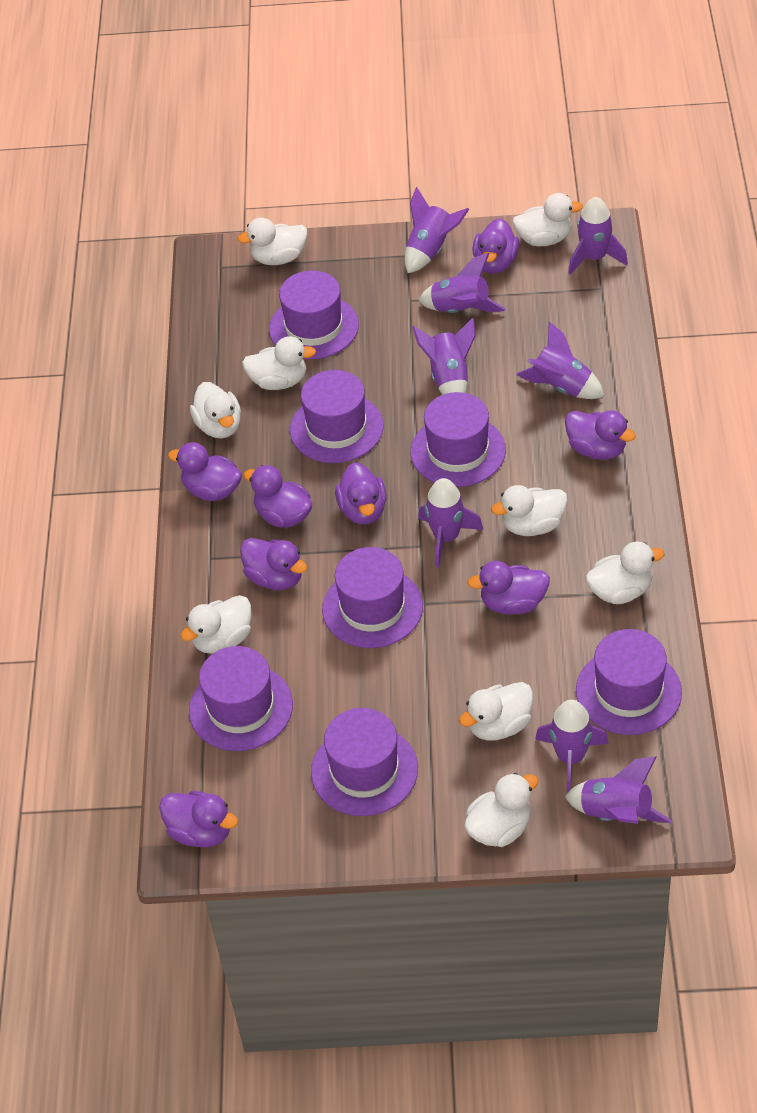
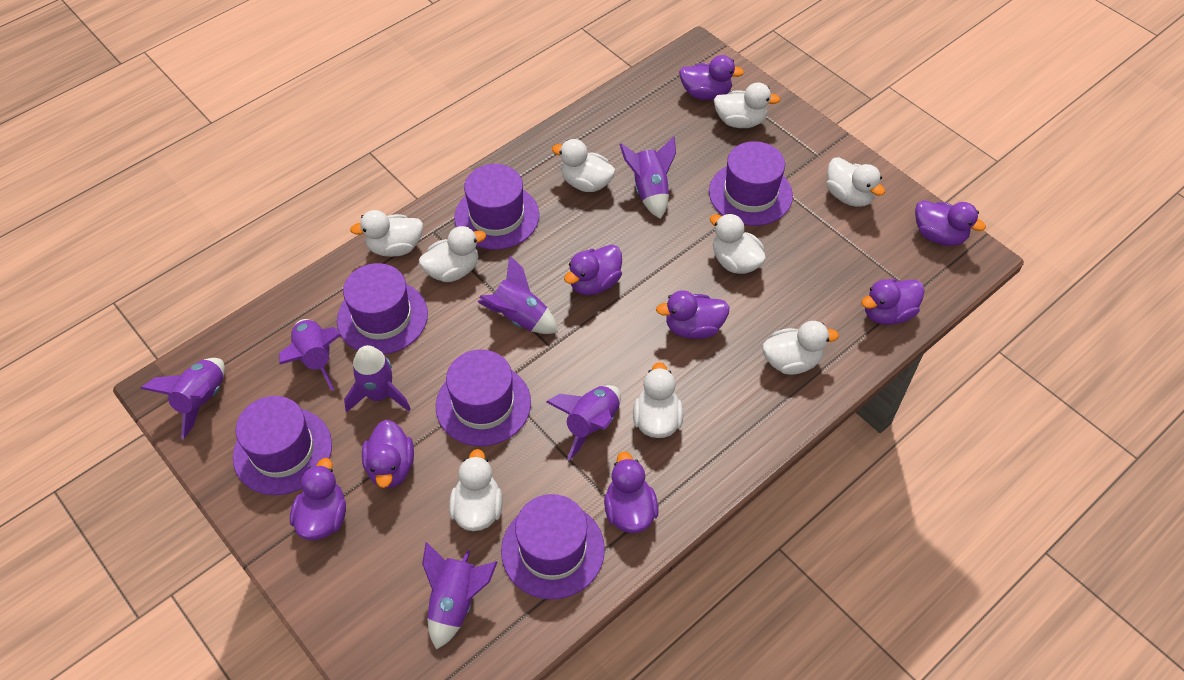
purple hat: [189,646,293,751] [269,271,359,359] [290,370,384,463] [311,708,418,816] [322,547,423,648] [410,392,506,487] [576,629,682,735] = 7 -> [233,396,332,495] [337,263,428,354] [436,349,531,446] [454,164,539,250] [501,494,605,599] [709,141,793,226] = 6
purple rocket: [405,187,469,273] [412,318,476,395] [418,253,506,313] [418,478,483,567] [516,322,604,399] [535,700,609,793] [565,757,672,824] [568,197,628,275] = 8 -> [141,358,225,439] [279,319,341,391] [344,345,411,412] [422,542,498,650] [477,255,558,334] [546,385,621,461] [619,137,676,219] = 7

